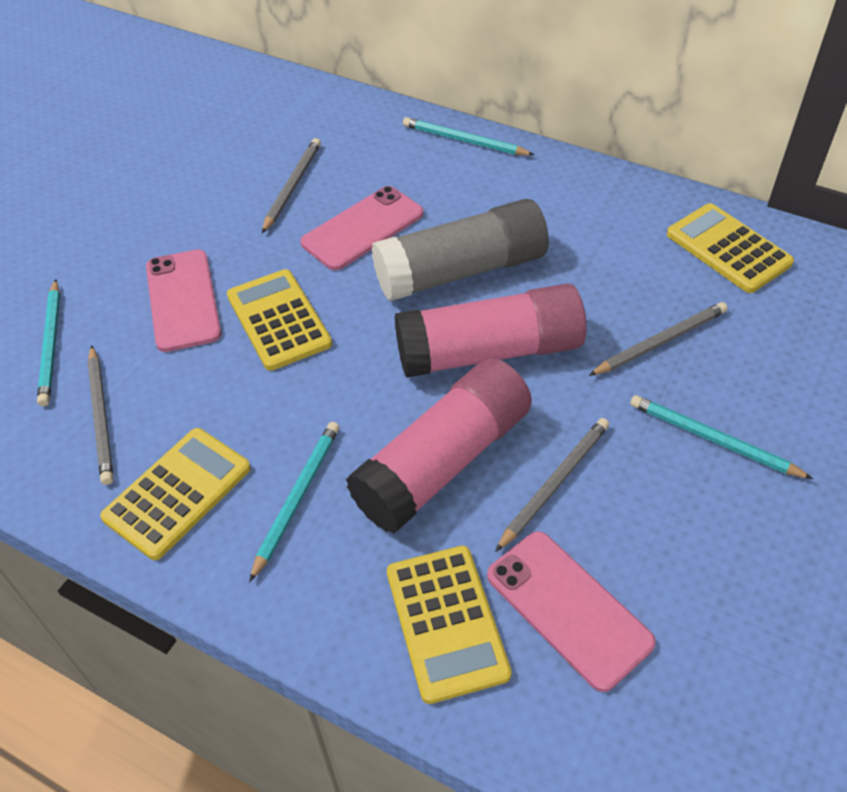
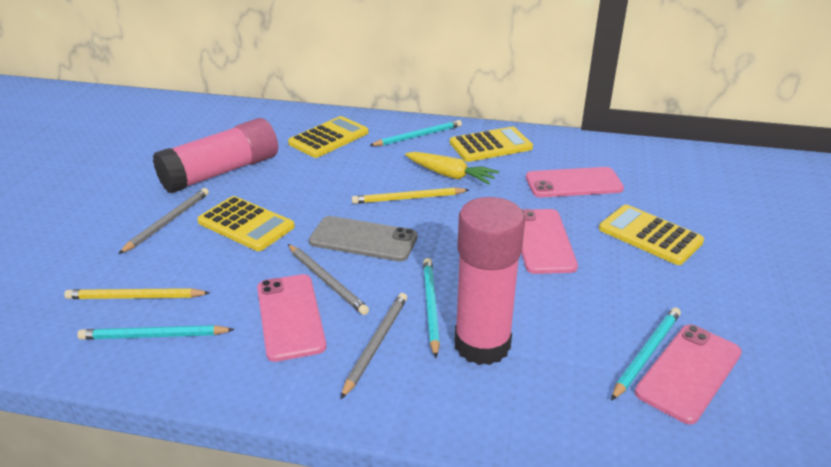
grey glue stick: [371,199,549,301] = 1 -> none = 0
grey pencil: [87,345,113,485] [262,138,321,233] [495,418,609,552] [588,302,728,376] = 4 -> [118,188,209,254] [288,244,369,315] [341,293,407,399] = 3
grey phone: none = 0 -> [309,216,418,262] = 1
pink phone: [146,249,221,352] [300,186,424,270] [487,531,656,692] = 3 -> [257,274,326,362] [521,209,578,274] [526,167,624,197] [635,325,742,424] = 4
yellow carrot: none = 0 -> [405,152,499,184] = 1
yellow pencil: none = 0 -> [64,288,210,299] [352,187,469,204] = 2

